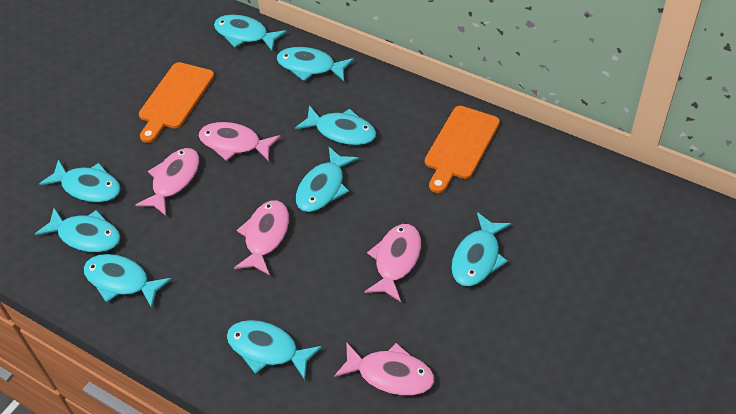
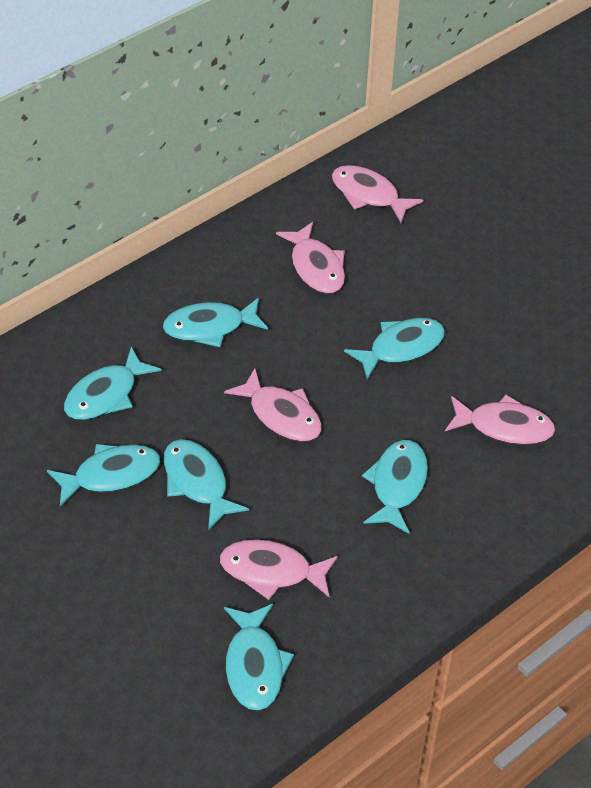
orange cutting board: [139,62,215,143] [425,106,500,193] = 2 -> none = 0
turquoise fish: [35,208,121,253] [39,159,121,203] [83,254,172,308] [214,14,287,51] [227,320,322,380] [277,47,354,81] [295,105,377,146] [296,147,359,212] [451,212,512,286] = 9 -> [47,444,160,507] [64,347,161,420] [163,298,268,347] [163,439,249,530] [224,604,294,711] [344,318,445,379] [362,440,428,534] = 7

